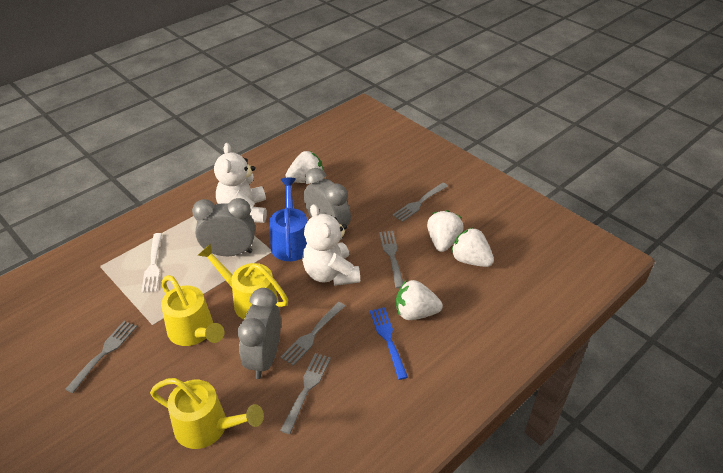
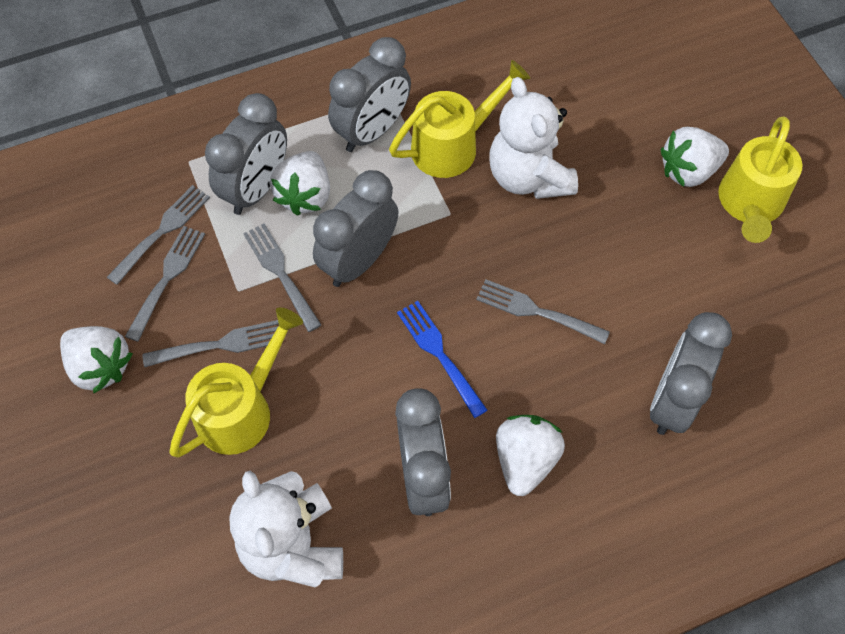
blue watering can: [270,178,307,261] = 1 -> none = 0
grey clock: [192,198,255,256] [238,288,281,379] [304,168,351,240] = 3 -> [205,93,287,215] [313,170,398,287] [328,37,411,152] [395,388,451,516] [650,312,732,435] = 5
white fork: [141,233,162,293] = 1 -> none = 0

